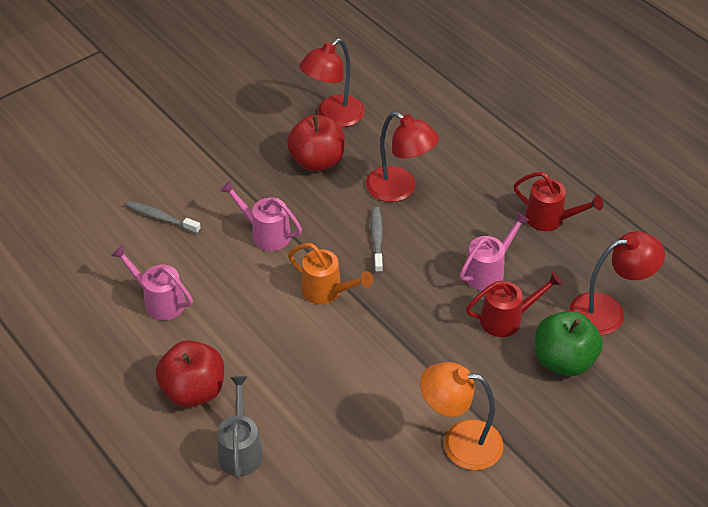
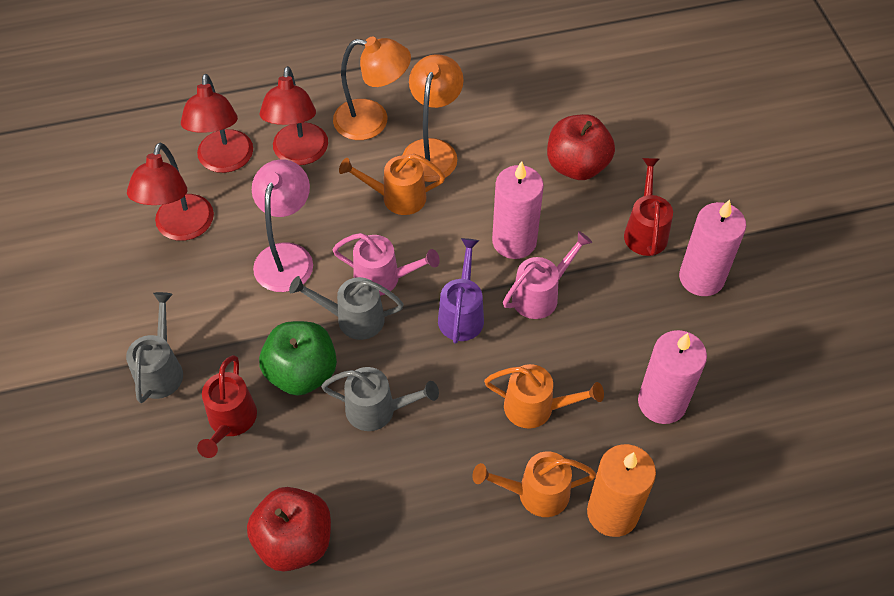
grey toothbrush: [126,201,201,234] [371,207,383,273] = 2 -> none = 0
grey watering can: [217,376,263,479] = 1 -> [126,292,183,403] [289,276,404,340] [321,367,439,431] = 3
orange candle: none = 0 -> [587,444,656,537] = 1
orange lamp: [420,362,503,470] = 1 -> [333,36,411,140] [402,54,464,182] = 2
orange watering can: [288,243,373,304] = 1 -> [339,154,445,215] [472,452,596,517] [484,364,604,429] = 3
pink candle: none = 0 -> [492,161,544,259] [638,330,707,424] [679,200,746,296] = 3
pink lamp: none = 0 -> [252,159,313,292] = 1
pink watering can: [111,245,193,320] [220,181,302,251] [460,212,530,291] = 3 -> [332,233,440,296] [503,231,592,319] = 2
purple watering can: none = 0 -> [438,238,484,344] = 1

